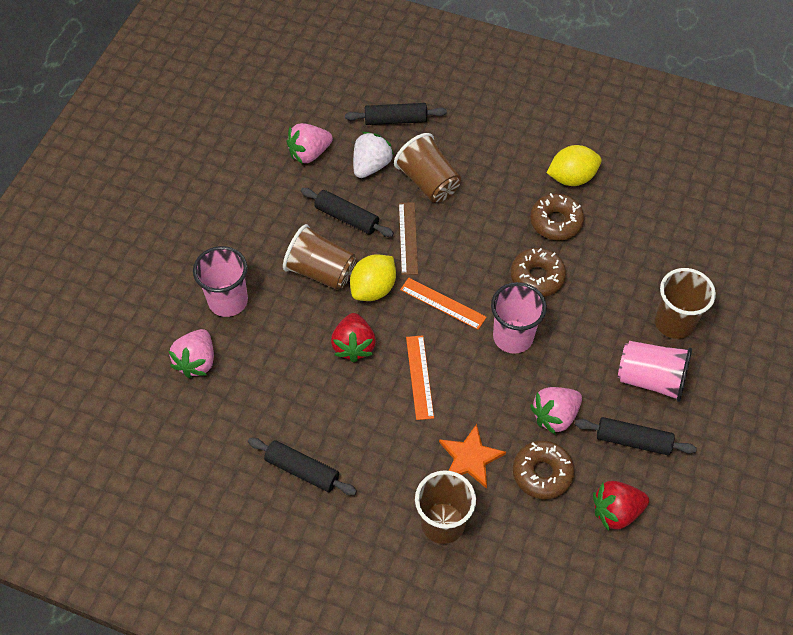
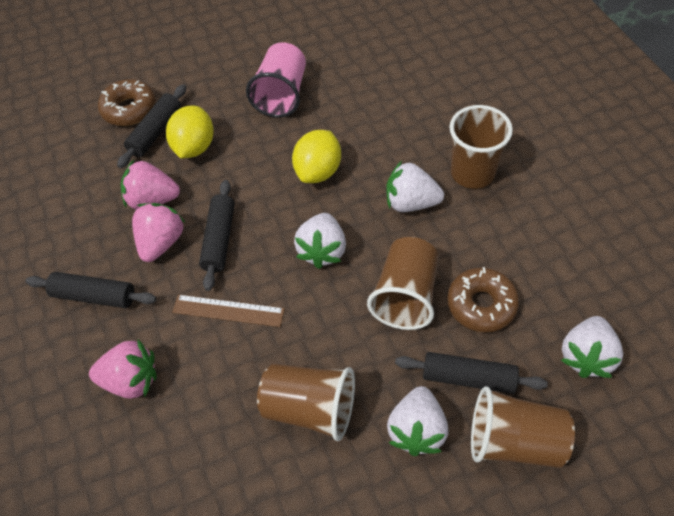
brown donut: [510,248,566,297] [513,440,575,499] [530,193,584,240] = 3 -> [98,79,156,126] [447,267,519,332] = 2
orange ruler: [400,278,486,330] [406,335,434,420] = 2 -> none = 0
orange star: [439,424,506,489] = 1 -> none = 0
pink cup: [193,246,248,317] [491,282,547,354] [618,341,692,402] = 3 -> [246,42,306,118] = 1
red strawberry: [331,313,376,363] [593,481,649,531] = 2 -> none = 0
white strawberry: [353,132,394,178] = 1 -> [294,213,346,269] [386,161,444,212] [387,386,448,456] [561,316,623,378] = 4

